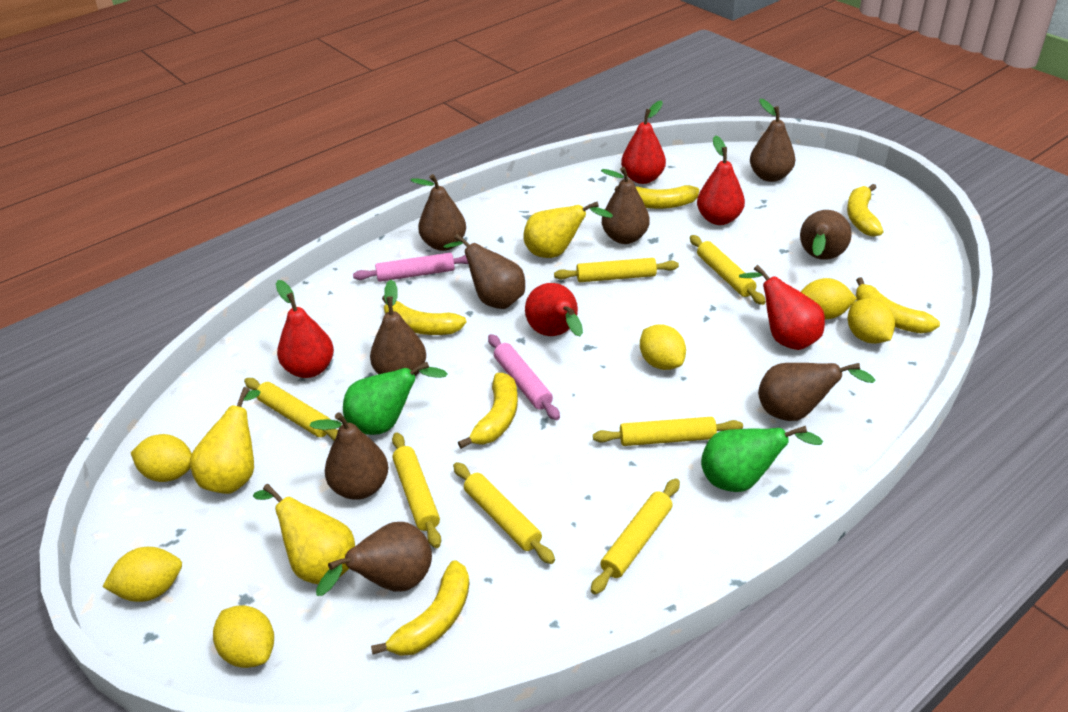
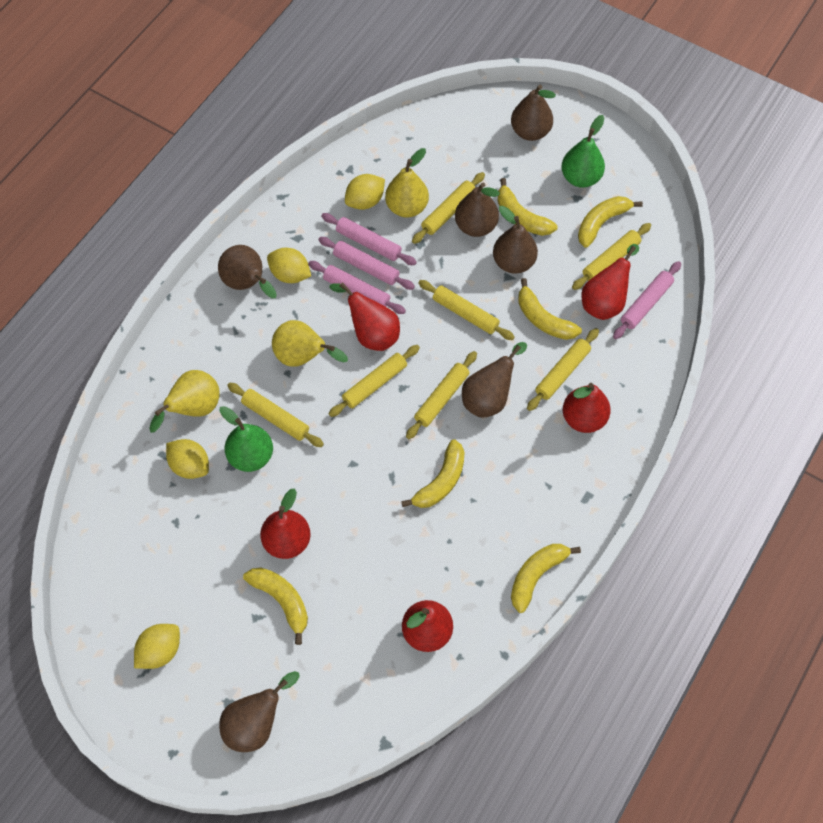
brown pear: [310,412,388,500] [316,522,432,596] [370,280,426,376] [410,174,466,251] [444,234,525,309] [601,167,649,244] [750,99,795,182] [758,363,876,421] [800,210,852,260] = 9 -> [218,245,277,298] [219,671,300,752] [455,182,500,237] [462,342,527,418] [493,206,538,274] [511,85,556,141] = 6
pink rolling pin: [353,253,468,282] [488,334,560,420] = 2 -> [308,261,406,314] [318,237,415,290] [321,213,417,265] [613,261,681,339] = 4
yellow lemon: [102,547,182,602] [131,434,192,482] [213,605,274,668] [640,324,686,370] [801,278,857,319] [848,298,895,344] = 6 -> [134,624,180,669] [166,439,209,479] [267,248,311,283] [345,174,385,210] = 4

